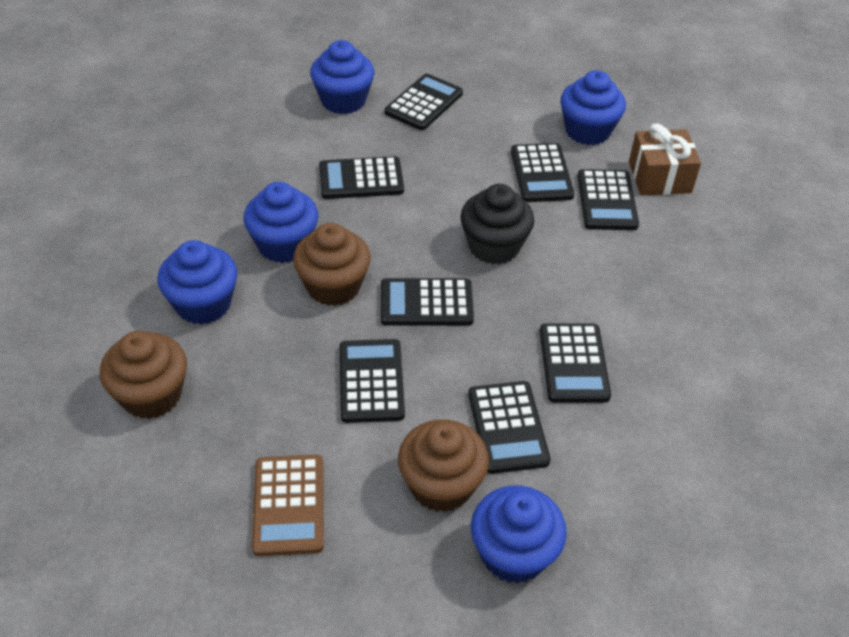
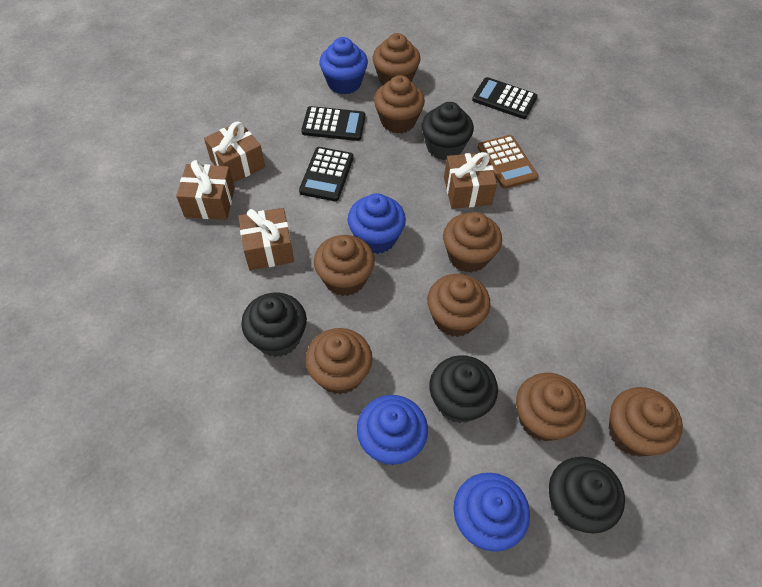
black calculator: [319,156,404,199] [340,339,405,423] [381,278,474,326] [385,74,463,130] [468,381,551,474] [511,143,574,202] [540,323,611,403] [577,169,639,230] = 8 -> [299,147,354,201] [301,106,366,141] [472,77,538,119] = 3
black cupcake: [460,184,534,265] = 1 -> [241,293,307,357] [421,102,474,160] [429,355,498,423] [549,457,625,534] = 4
blue cupcake: [158,240,238,325] [244,182,318,263] [310,40,374,114] [471,485,567,583] [560,70,626,145] = 5 -> [319,37,368,95] [348,193,406,254] [357,395,428,465] [453,473,530,552] = 4
brown cupcake: [100,331,187,419] [293,223,371,306] [398,419,489,512] = 3 -> [305,328,373,395] [314,235,375,296] [373,33,421,85] [374,75,425,134] [427,274,491,337] [443,212,502,273] [516,373,586,441] [609,387,683,457] = 8
brown gift: [629,124,701,196] = 1 -> [176,160,235,220] [204,121,265,183] [238,208,294,270] [444,152,497,209] = 4

